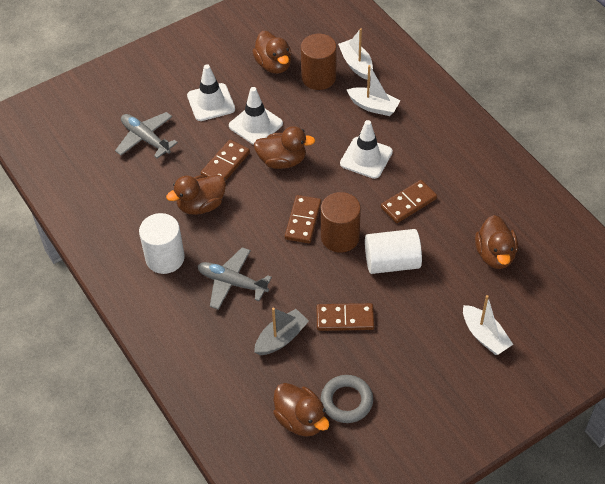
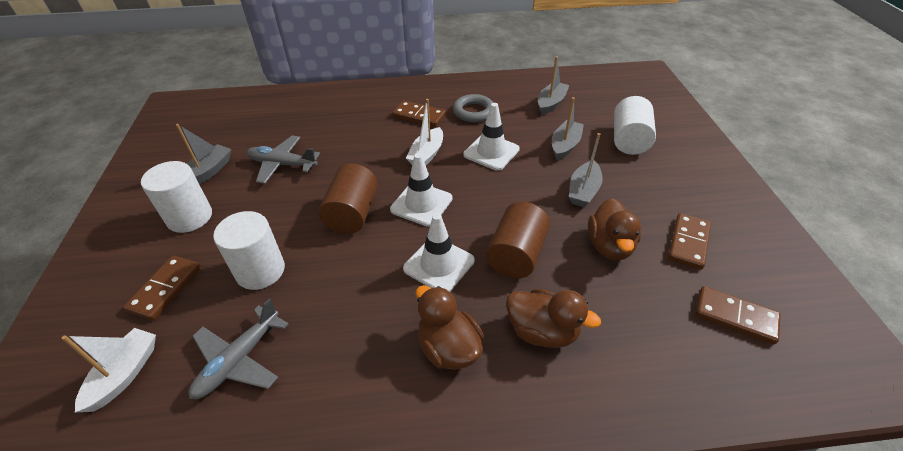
brown duck: [166,175,226,215] [252,31,292,74] [254,126,315,169] [273,383,329,437] [475,215,518,269] = 5 -> [415,285,484,370] [506,289,601,348] [588,198,641,260] = 3
grey boat: [254,308,309,355] = 1 -> [176,124,231,184] [538,56,569,115] [552,97,584,160] [569,133,603,207] = 4
white boat: [338,28,373,80] [347,65,400,116] [463,295,513,355] = 3 -> [62,328,156,412] [406,99,443,165] = 2
white cylinder: [139,213,185,274] [365,229,422,274] = 2 -> [141,161,212,233] [213,211,285,290] [614,96,656,155] = 3

